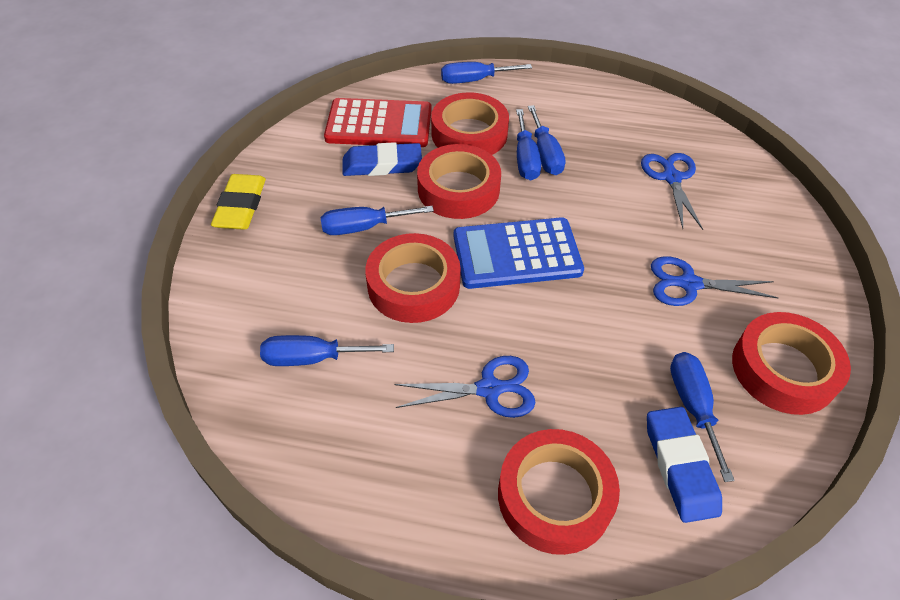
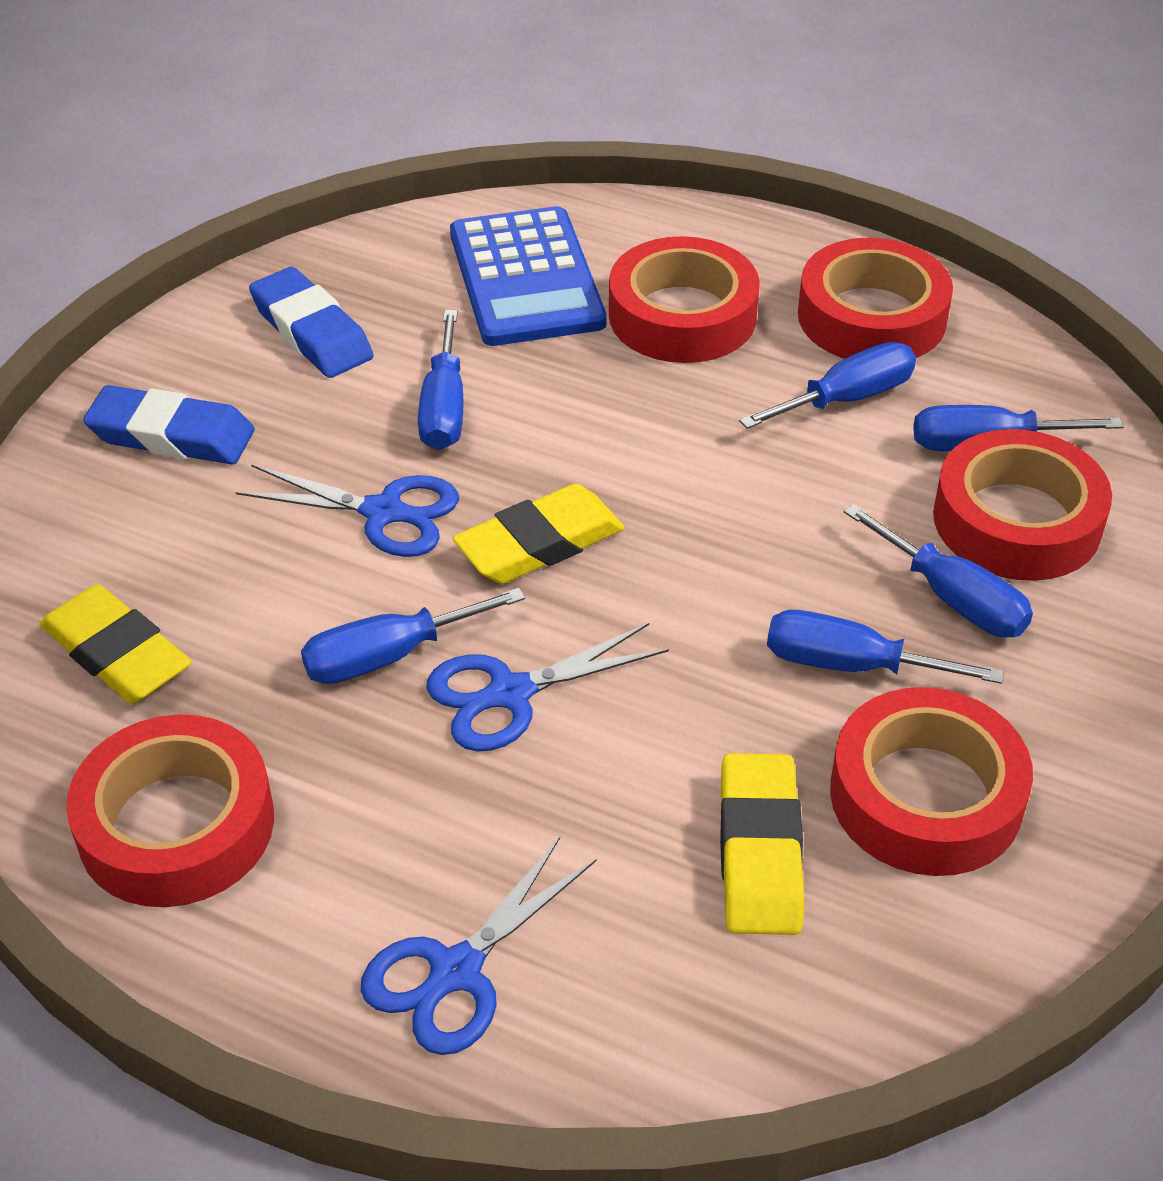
red calculator: [324,98,432,147] = 1 -> none = 0
yellow eraser: [211,174,266,230] = 1 -> [39,584,192,704] [452,484,625,584] [720,753,804,935] = 3

